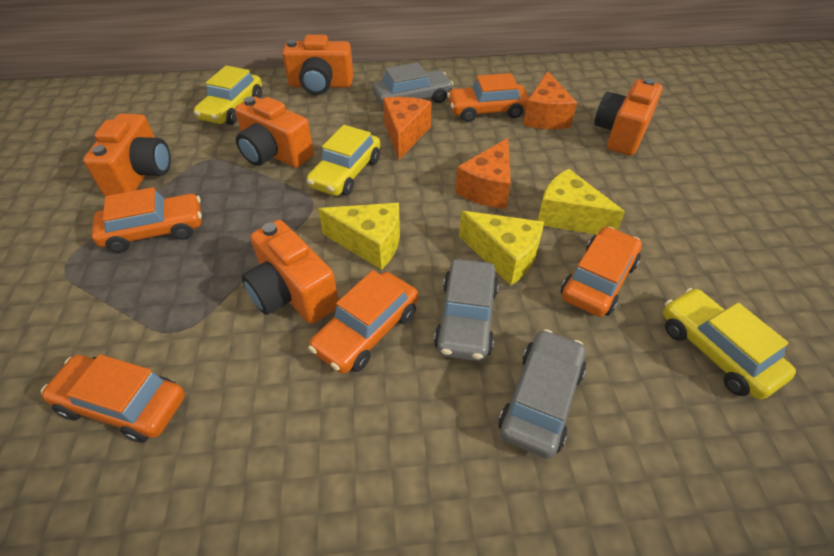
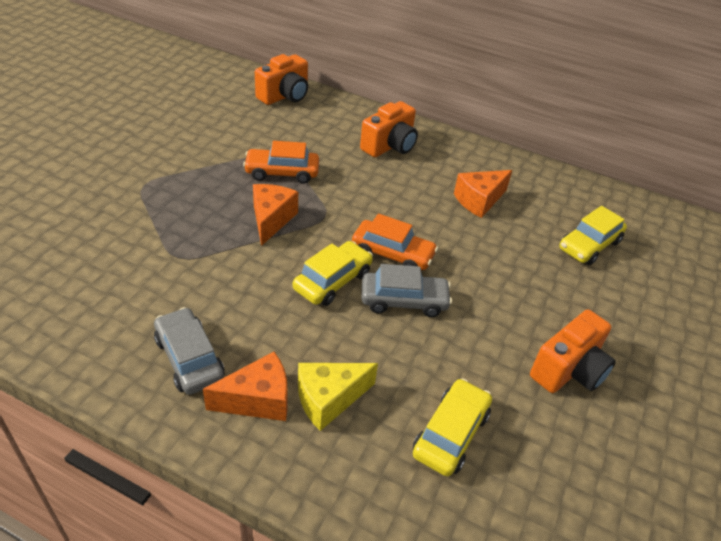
grey car: [373,62,454,106] [434,259,499,361] [498,329,586,459] = 3 -> [154,307,225,395] [361,264,452,317] = 2
orange camera: [83,114,171,196] [235,96,314,168] [241,220,339,324] [282,35,354,95] [594,78,662,156] = 5 -> [255,54,308,105] [360,101,418,157] [530,309,616,393] = 3
orange car: [41,354,185,443] [91,187,202,253] [308,270,418,374] [447,73,529,122] [561,226,642,317] = 5 -> [243,141,319,184] [352,214,438,270] = 2
yellow cheese: [318,203,400,270] [459,211,544,286] [538,169,625,235] = 3 -> [298,363,378,431] = 1

